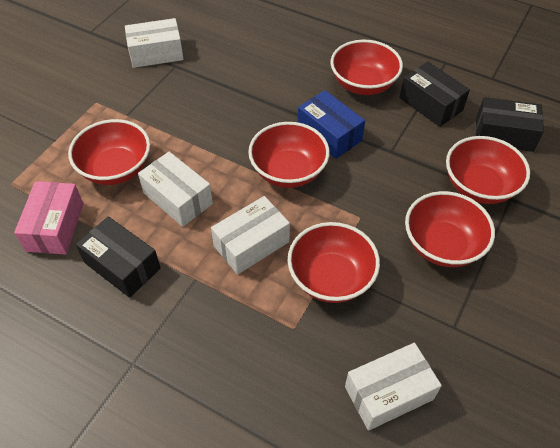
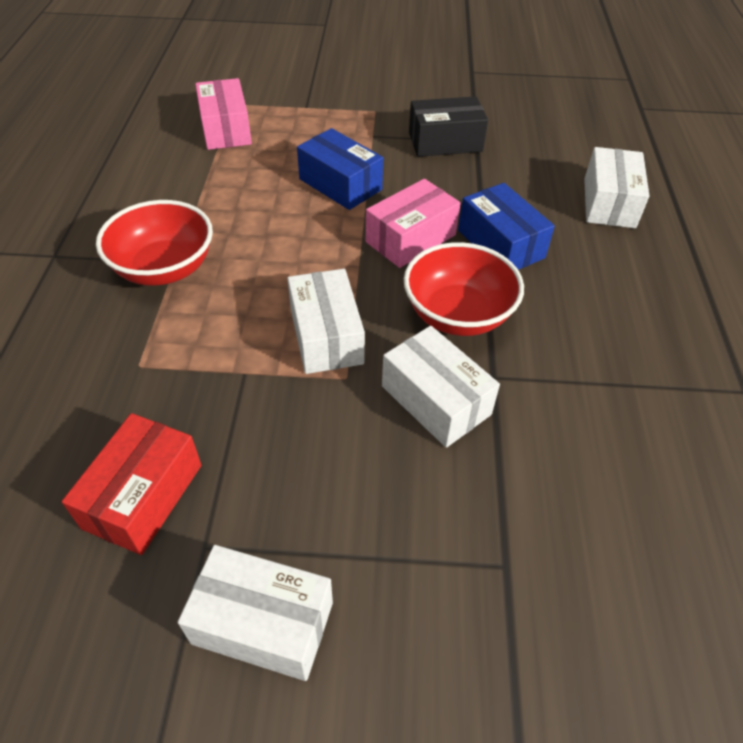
black box: [76,216,160,298] [399,62,470,127] [476,97,544,152] = 3 -> [409,96,488,157] = 1
blue box: [298,90,365,159] = 1 -> [297,128,383,210] [458,183,555,270] = 2
pink box: [14,181,84,255] = 1 -> [195,78,252,150] [366,179,460,268] = 2
red bowl: [68,119,150,185] [248,122,330,188] [288,222,380,303] [330,40,403,95] [405,191,495,267] [446,136,530,204] = 6 -> [96,200,213,286] [404,242,524,336] = 2
red box: none = 0 -> [62,413,201,555] = 1

